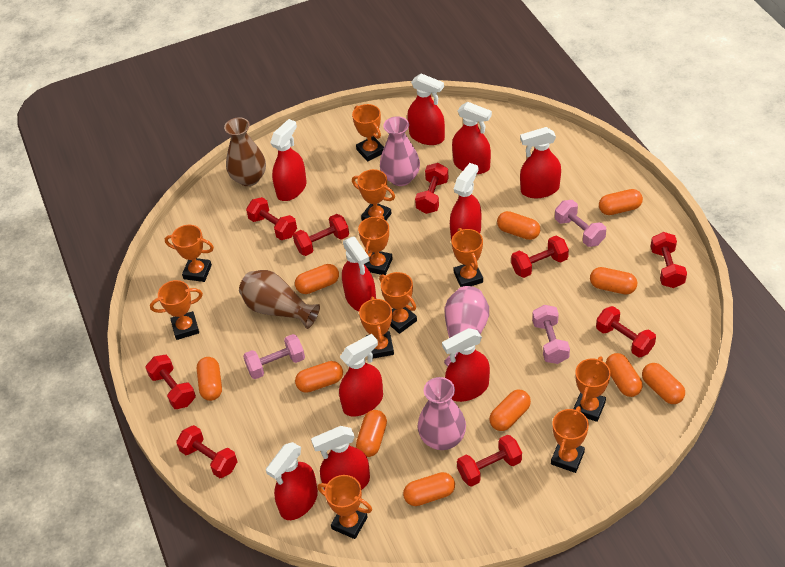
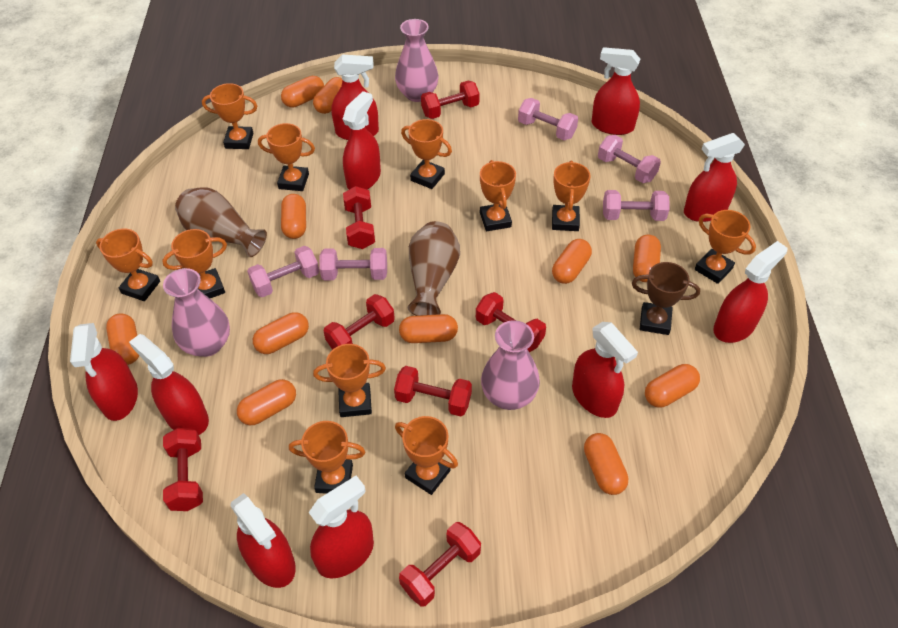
brown trophy: none = 0 -> [632,262,700,335] = 1
pink dumbbell: [243,334,305,379] [532,305,570,364] [555,200,606,247] = 3 -> [247,246,319,297] [319,248,387,280] [518,98,578,140] [598,135,661,183] [603,190,669,221] = 5
red dumbbell: [145,355,196,409] [176,425,238,478] [246,197,297,240] [293,214,349,256] [415,163,449,214] [457,435,522,487] [511,236,569,278] [596,306,656,358] [650,232,687,288] = 9 -> [163,428,203,511] [324,294,395,350] [343,186,375,249] [394,366,472,416] [399,522,481,606] [421,81,480,119] [476,292,546,352] = 7

